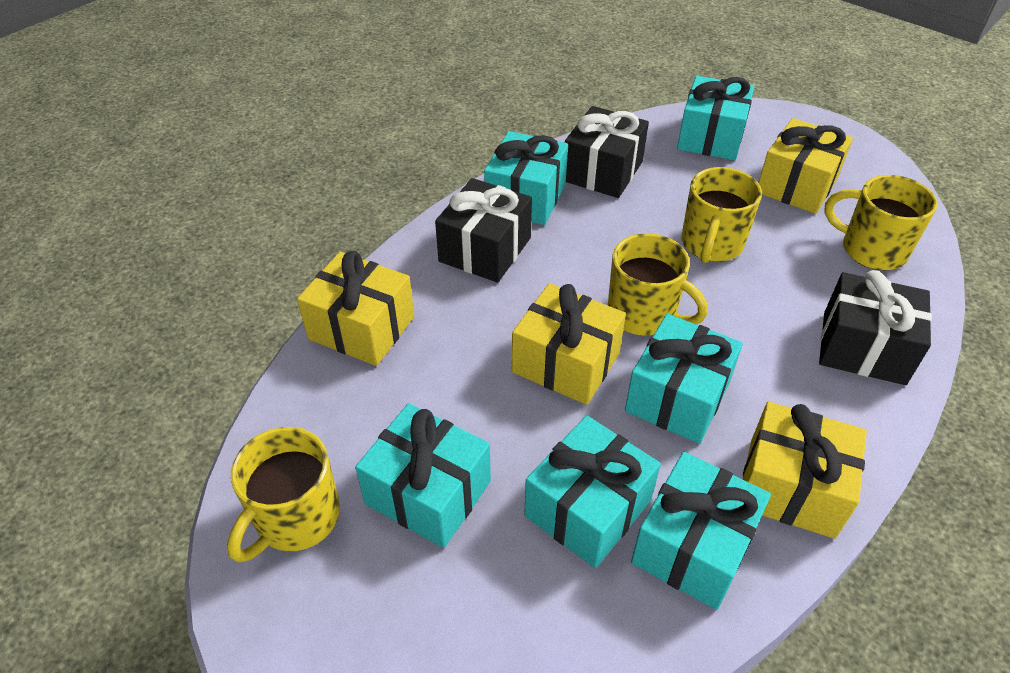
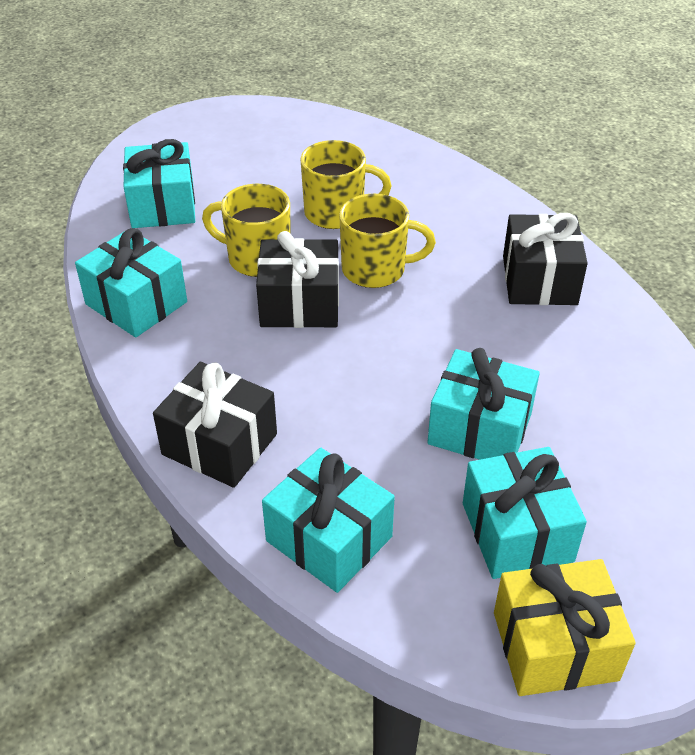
turquoise gift: [355,403,491,548] [484,131,568,225] [524,415,661,568] [625,314,743,444] [631,452,771,610] [677,76,754,160] = 6 -> [75,228,187,338] [123,139,195,228] [262,448,395,593] [427,348,540,460] [463,447,587,579] = 5
yellow gift: [297,251,414,366] [512,283,626,405] [743,401,867,539] [758,118,853,214] = 4 -> [494,559,636,696] = 1
yellow mug: [227,427,340,563] [608,233,708,336] [681,167,762,263] [824,175,938,270] = 4 -> [202,184,291,277] [300,140,391,229] [339,194,436,288] = 3

